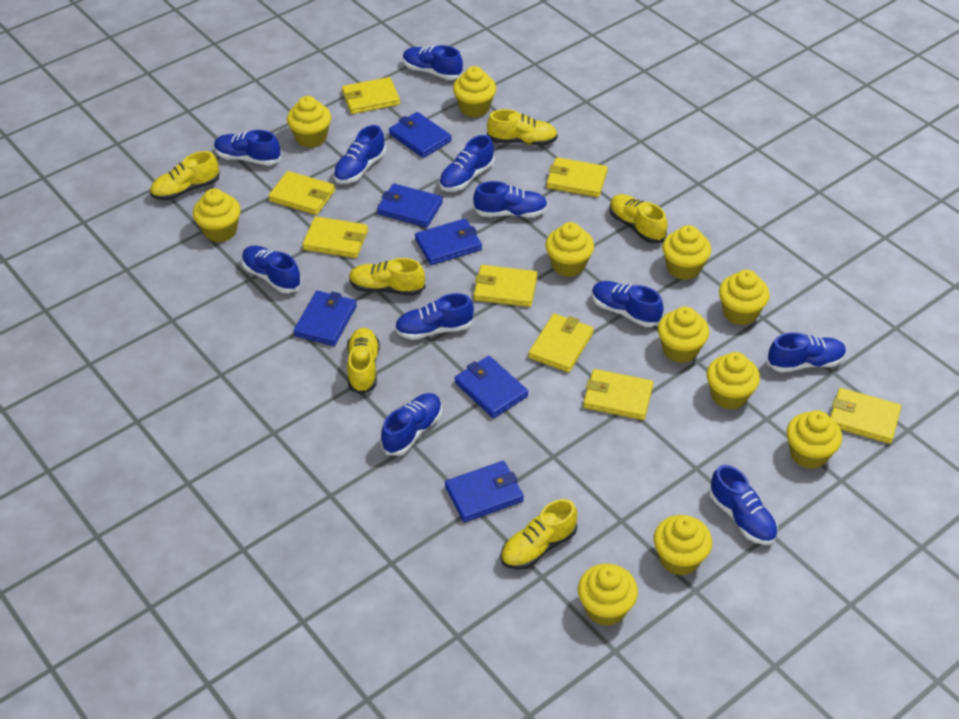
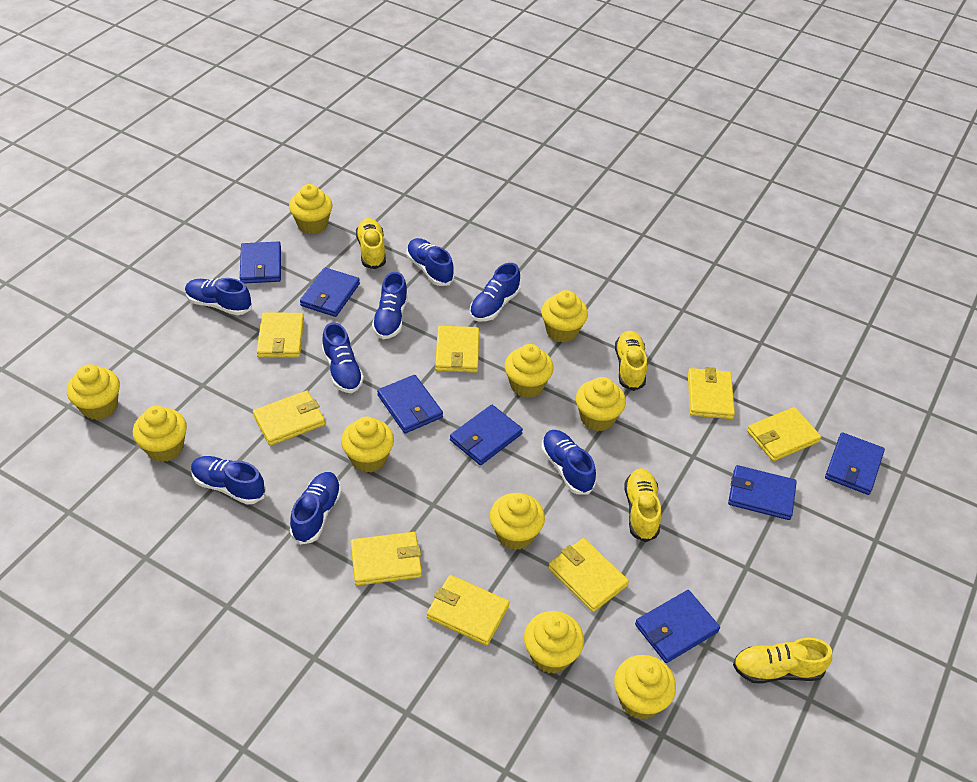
blue shoe: [214,130,281,165] [242,245,302,293] [333,125,386,183] [381,393,442,456] [395,293,474,340] [403,45,463,80] [439,135,495,191] [473,181,548,217] [592,281,664,327] [709,465,778,545] [767,332,846,373] = 11 -> [185,278,251,315] [191,456,266,505] [290,472,341,545] [322,322,364,393] [372,272,408,339] [407,238,454,286] [470,263,521,321] [541,430,596,495] = 8
blue wallet: [293,291,357,346] [377,184,443,227] [389,112,452,158] [415,218,482,265] [445,461,524,522] [454,356,528,418] = 6 -> [240,241,281,284] [300,268,360,317] [377,375,443,433] [450,405,523,465] [635,590,720,663] [728,465,797,520] [825,432,885,495] = 7
yellow cupcake: [193,188,241,242] [287,96,331,148] [453,66,496,117] [545,222,594,277] [578,564,638,626] [654,515,712,576] [658,307,709,363] [662,225,711,280] [707,352,760,409] [719,270,770,325] [787,410,842,469] = 11 -> [67,364,120,420] [133,406,187,462] [289,184,332,234] [341,417,394,473] [490,493,545,550] [505,344,554,398] [524,611,584,674] [541,290,588,343] [576,377,626,431] [614,655,676,719] = 10
yellow shoe: [150,151,220,200] [347,328,380,394] [349,258,425,296] [487,109,558,146] [501,499,577,570] [609,194,667,243] = 6 -> [356,218,386,269] [615,331,647,391] [624,468,661,542] [733,638,832,683] = 4

